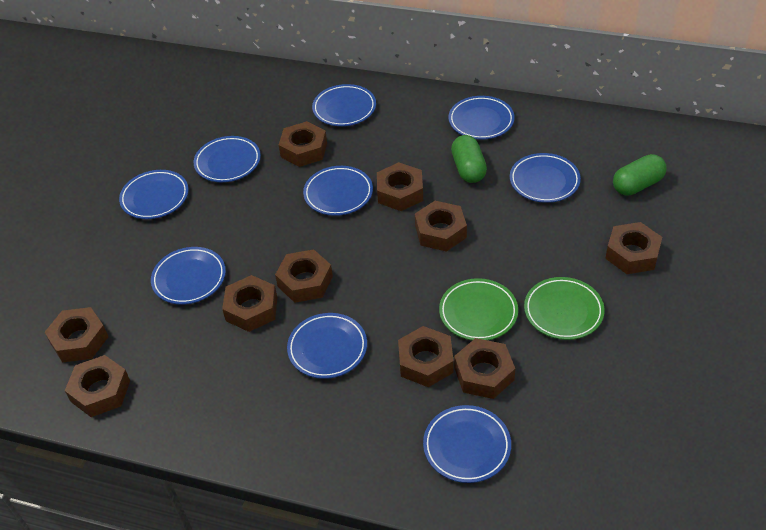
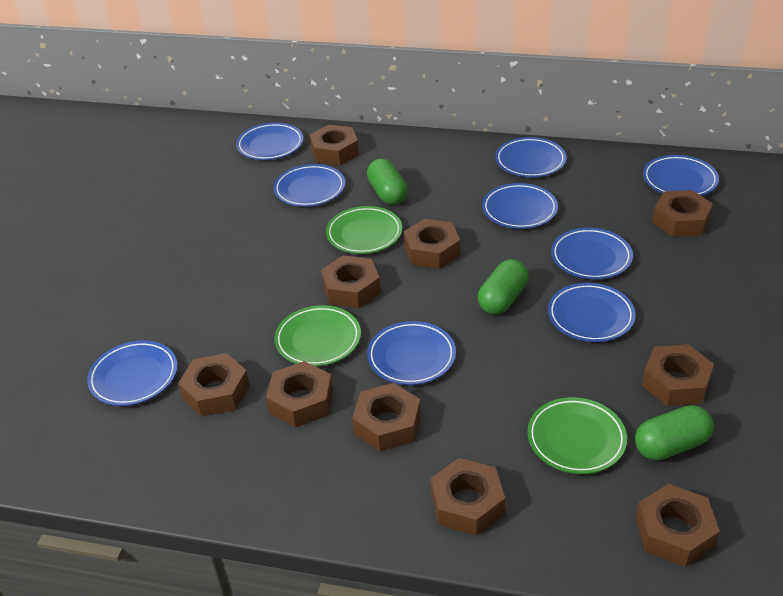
green capsule: [451,135,487,183] [613,154,667,196] = 2 -> [367,159,408,205] [478,259,528,315] [635,405,714,460] = 3
green plate: [439,278,518,341] [524,277,605,340] = 2 -> [274,305,361,366] [326,206,402,254] [527,397,627,474] = 3

